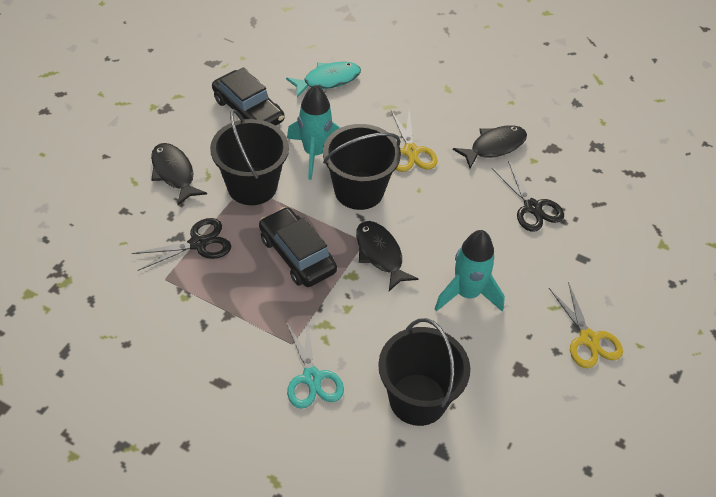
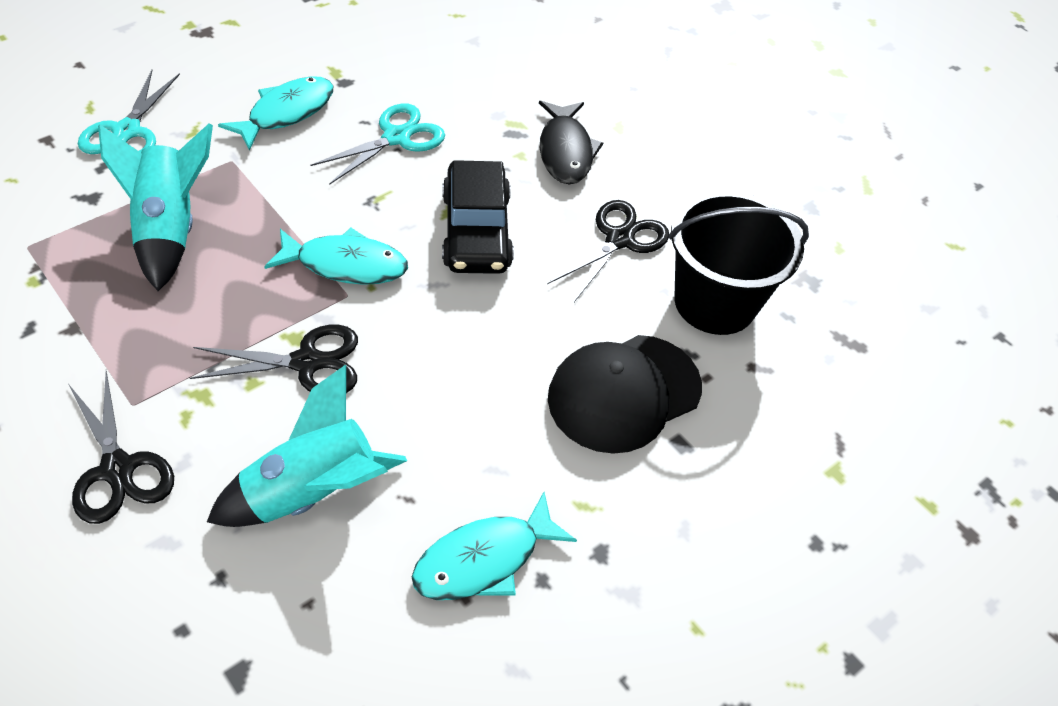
black bucket: [210,109,289,205] [323,124,401,210] [378,318,470,426] = 3 -> [668,190,809,335] = 1
black cap: none = 0 -> [548,335,702,454] = 1
black car: [212,67,285,126] [259,207,337,287] = 2 -> [442,160,514,274] = 1
black fish: [151,143,207,205] [356,221,418,291] [453,125,527,168] = 3 -> [539,101,603,184] = 1
black scissors: [132,218,231,271] [492,161,564,232] = 2 -> [69,371,174,524] [190,325,358,393] [547,200,669,302] = 3
turquoise fish: [286,62,361,98] = 1 -> [218,76,333,151] [264,228,408,285] [412,492,577,600] = 3
turquoise scissors: [286,317,344,409] = 1 -> [78,70,180,154] [311,103,445,185] = 2
yellow scissors: [391,109,438,172] [549,282,623,368] = 2 -> none = 0

